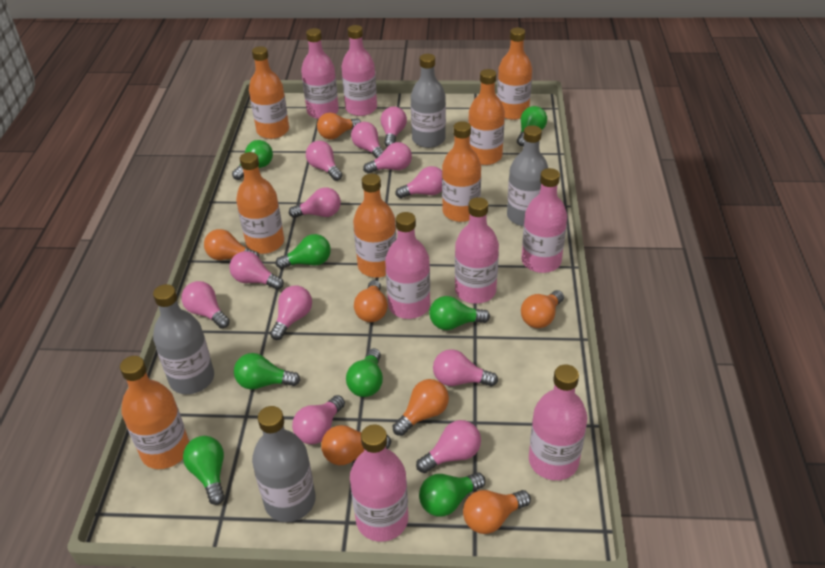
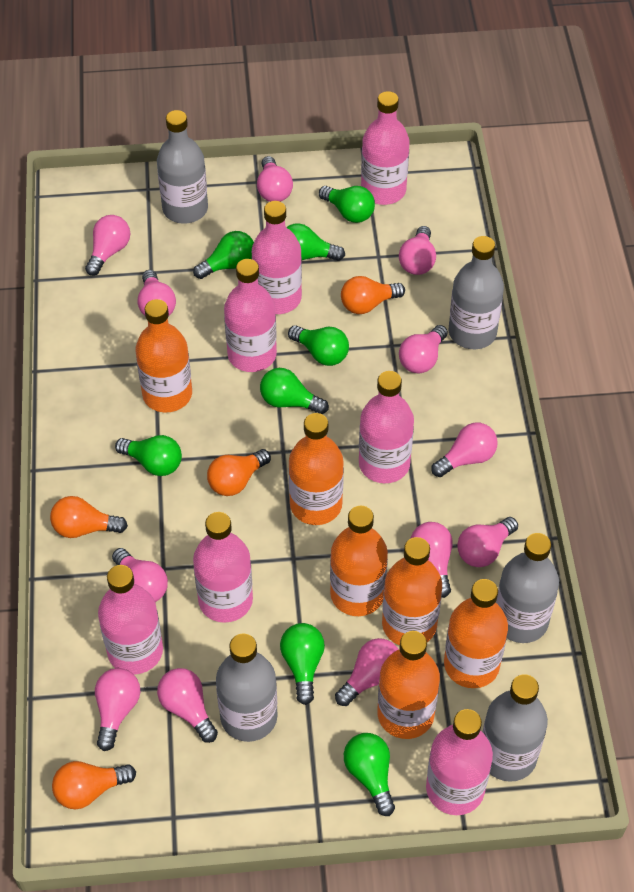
grey bottle: [153,284,214,394] [252,406,316,522] [411,54,446,148] [507,125,548,226] = 4 -> [157,110,208,224] [216,634,278,742] [449,236,504,349] [483,674,548,782] [496,533,559,643] = 5
orange bottle: [120,356,189,469] [236,152,284,254] [249,46,289,139] [353,174,396,278] [442,121,481,222] [468,69,505,165] [497,28,532,120] = 7 -> [135,299,192,412] [288,413,344,525] [330,506,388,616] [377,631,440,739] [382,537,442,645] [444,579,508,688] = 6
orange light bulb: [204,229,259,260] [317,113,361,140] [321,425,391,465] [354,280,388,322] [392,379,449,436] [463,490,531,534] [521,290,564,328] = 7 -> [50,496,128,538] [52,761,136,809] [207,449,271,496] [341,276,405,314] = 4

